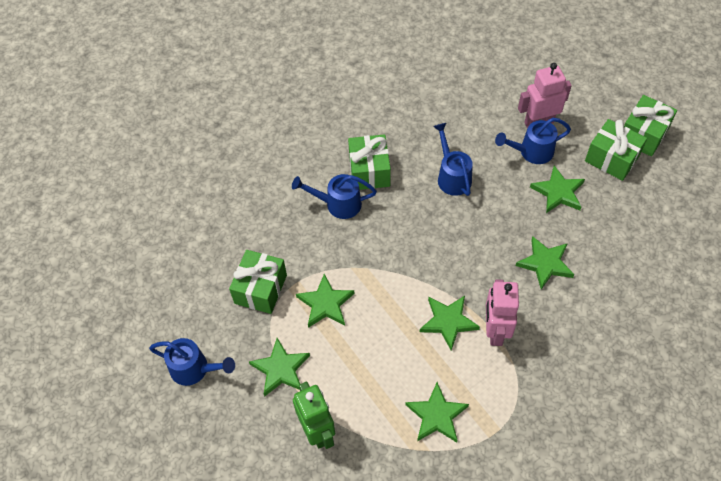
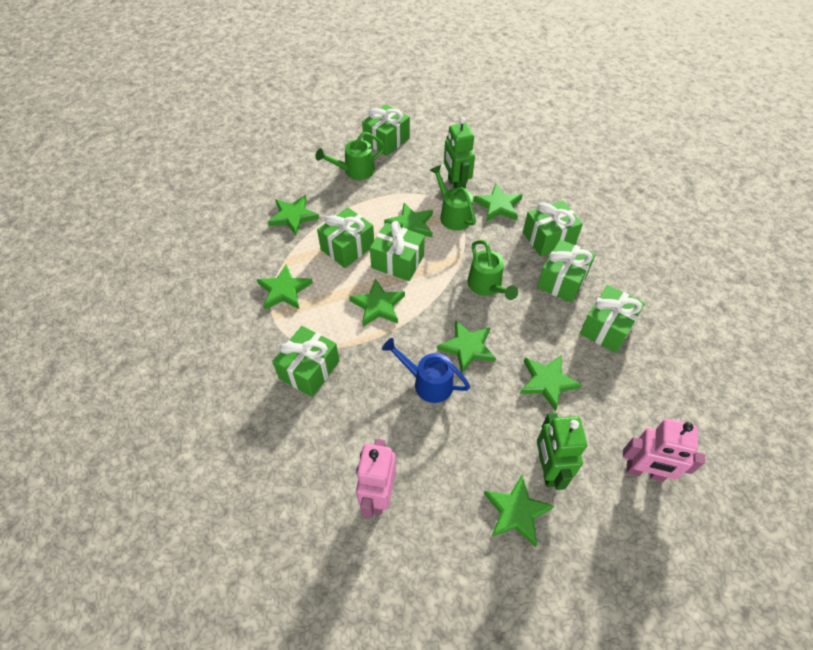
blue watering can: [149,338,235,386] [292,174,377,219] [433,123,473,196] [495,118,571,164] = 4 -> [382,338,470,403] = 1
green gift: [229,250,287,314] [348,134,391,190] [585,119,647,181] [624,95,677,157] = 4 -> [272,326,340,397] [317,207,374,268] [362,104,410,156] [370,221,425,281] [523,200,583,257] [537,239,596,303] [580,285,645,353] = 7
green robot: [293,381,335,449] = 1 -> [444,117,475,189] [537,413,587,490] = 2
green star: [249,338,310,397] [296,274,355,328] [405,382,469,442] [419,296,480,350] [515,236,575,289] [530,165,585,213] = 6 -> [257,264,313,310] [268,195,319,235] [349,278,405,327] [384,203,433,237] [437,320,496,373] [473,184,523,222] [484,475,554,547] [520,355,582,411] = 8
green watering can: none = 0 -> [315,132,385,180] [430,165,476,230] [467,240,518,300] = 3

